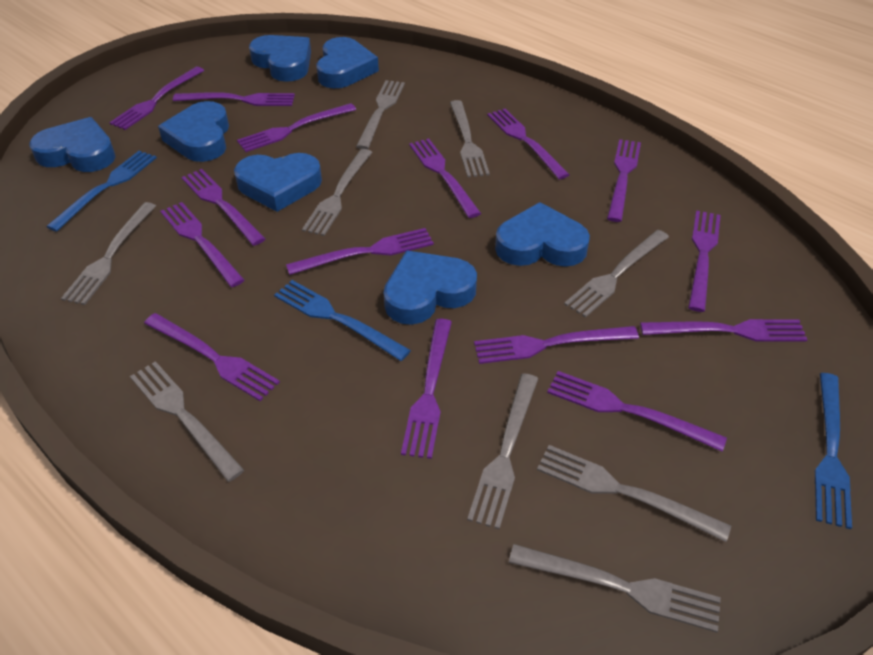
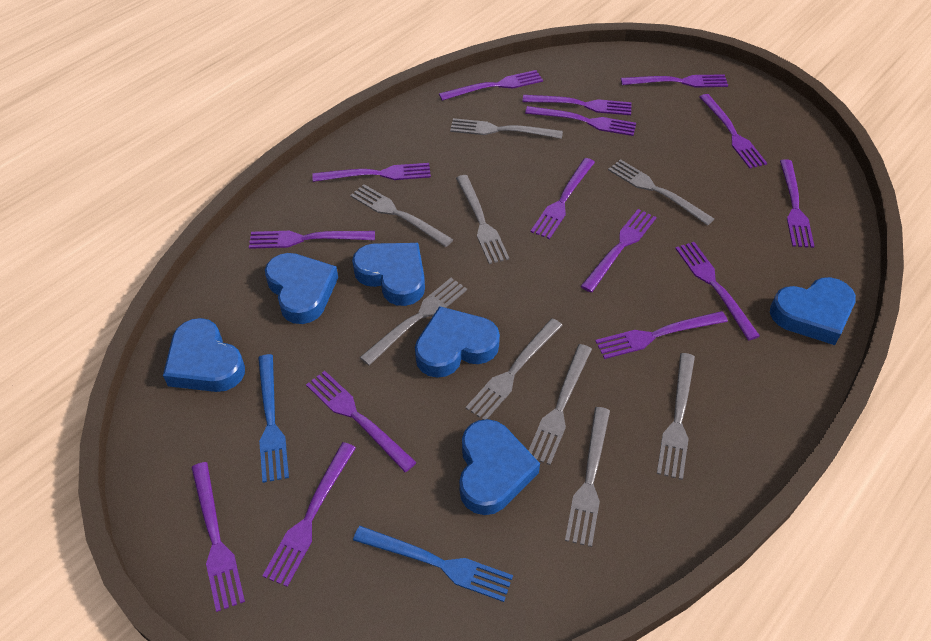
blue fork: [46,151,157,232] [274,280,411,361] [815,373,852,529] = 3 -> [258,354,289,483] [353,526,513,602] = 2
blue heart: [29,117,116,172] [158,101,229,162] [234,153,322,212] [249,35,311,82] [316,37,379,88] [384,250,477,325] [495,202,590,267] = 7 -> [163,318,245,392] [265,253,338,324] [352,243,425,306] [415,306,500,378] [459,419,540,515] [770,277,856,345] = 6

